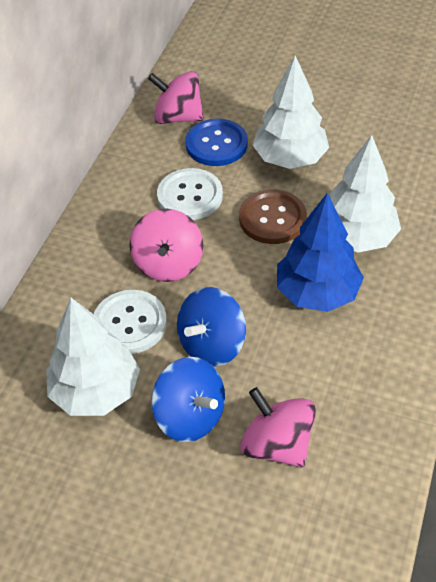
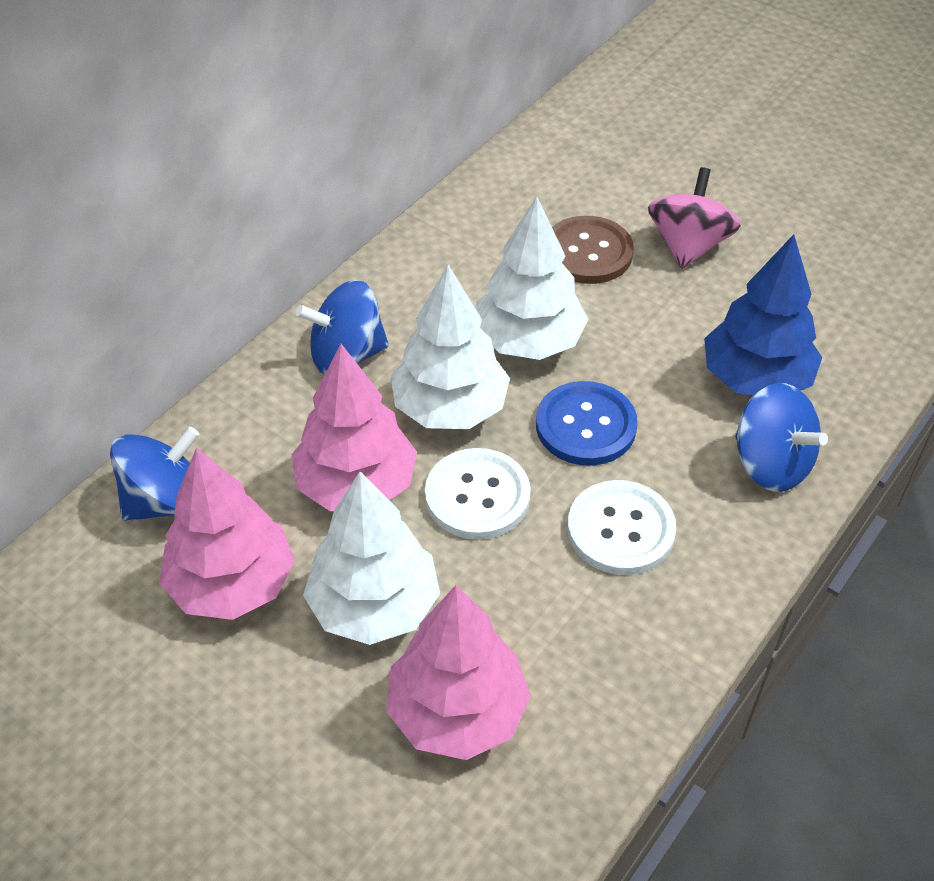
blue spinning top: [151,357,225,442] [177,287,246,366] = 2 -> [110,427,199,521] [296,280,389,375] [735,383,828,492] = 3
pink spinning top: [130,208,203,282] [148,71,204,124] [240,387,316,467] = 3 -> [648,167,741,269] = 1
pink tree: none = 0 -> [159,447,295,620] [292,344,417,511] [386,585,531,760] = 3

